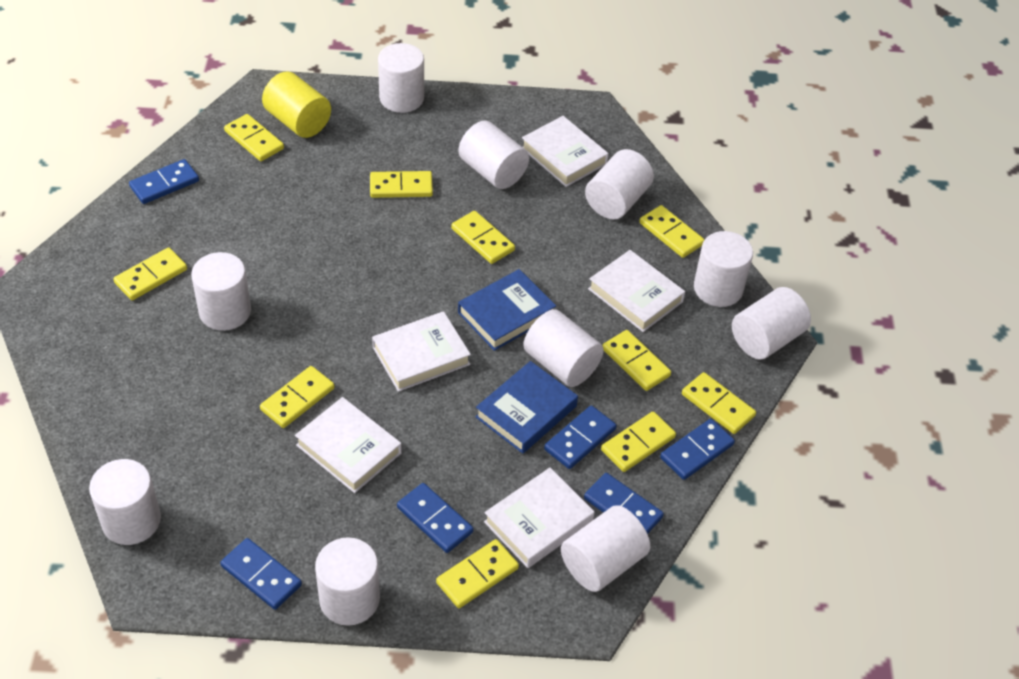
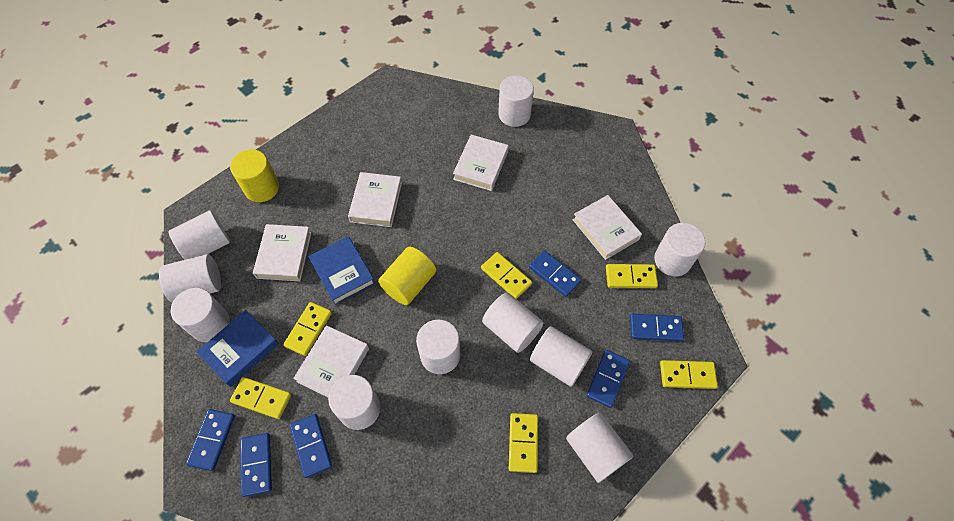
yellow cylinder: [262,71,331,138] = 1 -> [230,149,279,202] [378,247,436,305] = 2
yellow domino: [113,247,187,300] [224,114,284,161] [260,366,335,428] [370,171,433,198] [436,539,519,608] [451,211,515,264] [601,412,676,472] [602,330,671,391] [639,205,705,258] [682,372,756,434] = 10 -> [230,377,291,419] [283,302,332,356] [481,252,532,299] [509,413,538,473] [606,264,658,288] [660,360,718,389] = 6

